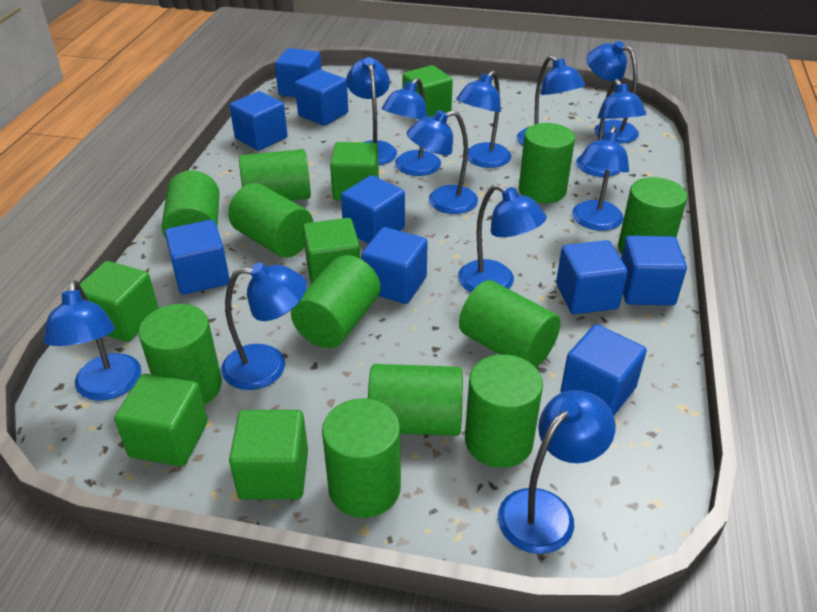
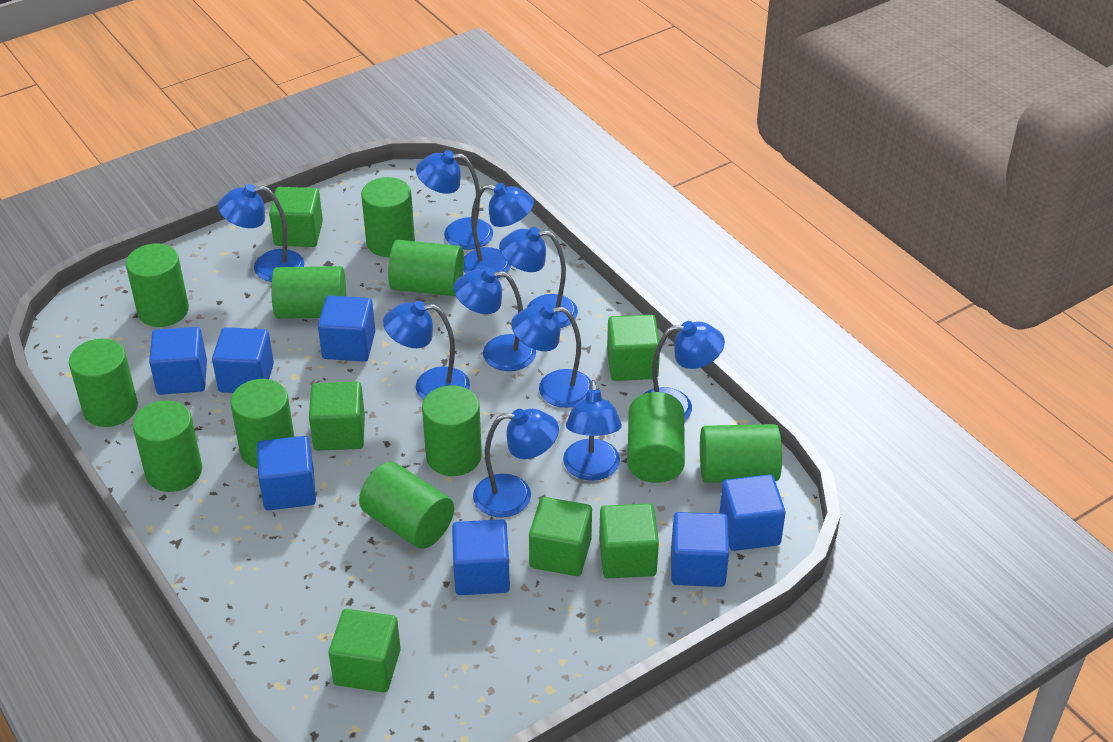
blue cube: [165,220,230,295] [230,91,288,151] [275,48,322,97] [295,70,348,126] [341,175,405,244] [361,227,428,304] [556,240,628,314] [561,324,647,415] [621,236,687,305] = 9 -> [149,327,207,395] [212,327,274,393] [257,436,316,510] [318,295,375,362] [452,519,510,595] [671,512,729,587] [719,474,786,551] = 7
blue lamp: [43,280,141,401] [221,262,307,390] [346,57,397,165] [382,78,441,176] [407,110,478,214] [456,70,511,168] [458,184,547,292] [498,390,616,554] [517,55,585,146] [572,126,629,231] [576,79,646,177] [586,41,639,143] = 12 -> [218,184,304,282] [383,301,470,400] [416,150,493,250] [454,268,536,371] [463,183,534,278] [473,409,559,517] [499,227,578,328] [511,304,591,408] [563,380,622,481] [644,321,725,421] = 10

